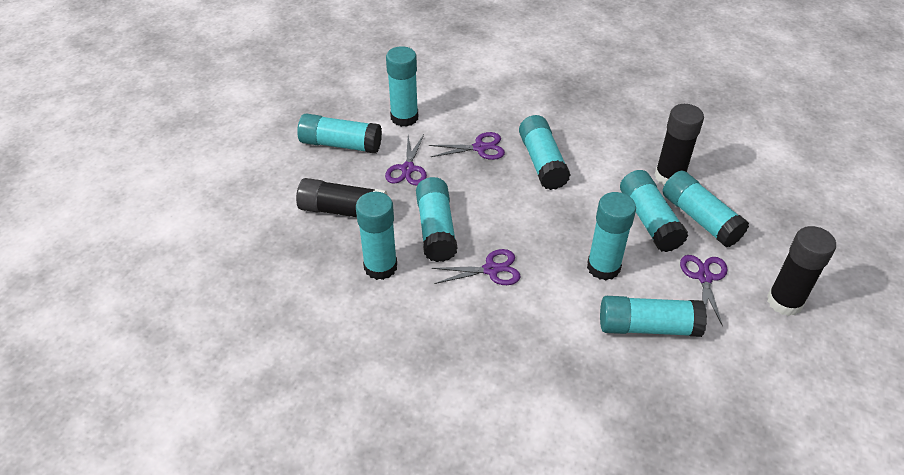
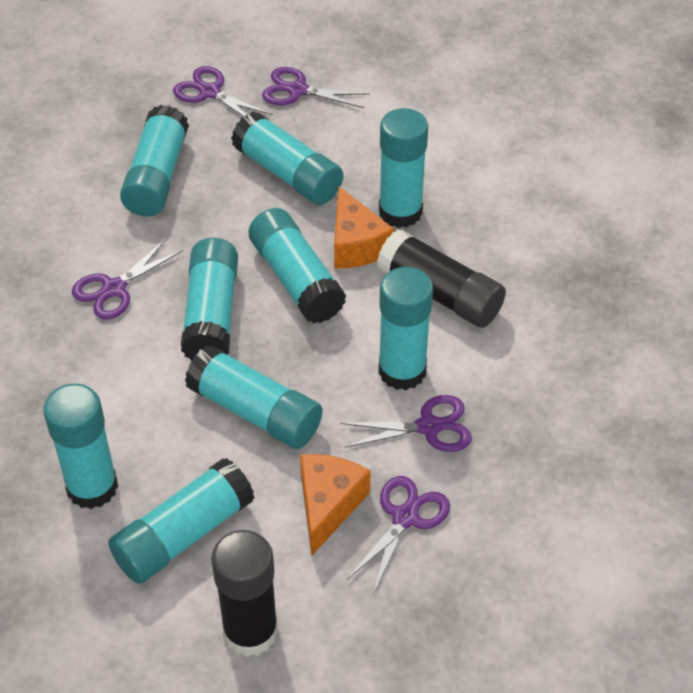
black glue stick: [296,178,388,217] [655,104,704,186] [767,226,836,316] = 3 -> [211,530,278,657] [377,229,506,328] = 2
orange cheese: none = 0 -> [300,454,371,556] [334,186,394,268] = 2
purple scissors: [385,135,427,185] [429,132,505,160] [432,249,521,285] [680,255,728,326] = 4 -> [72,239,183,320] [173,66,273,117] [262,67,370,108] [340,395,472,452] [347,476,450,592] = 5

